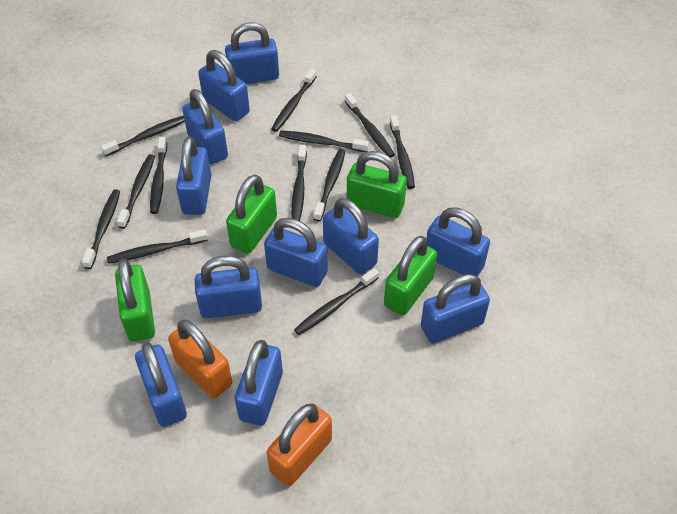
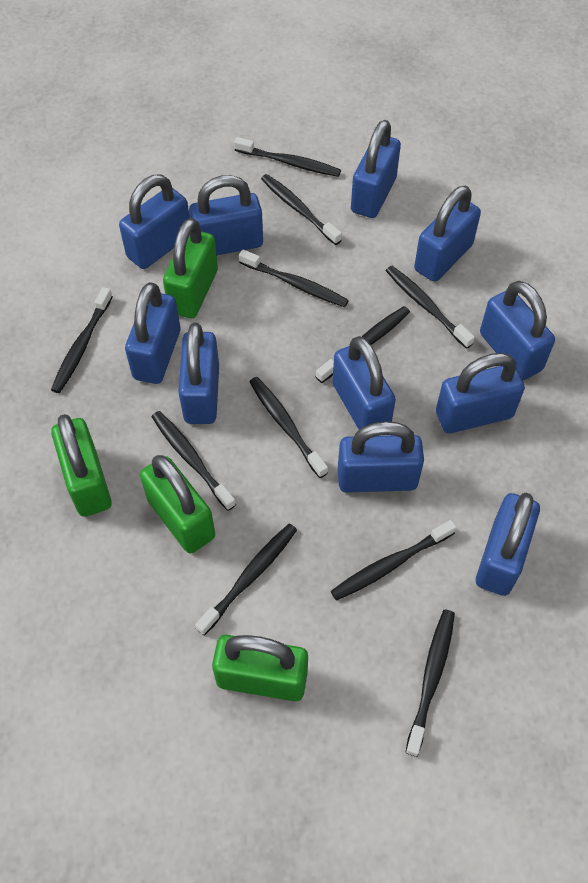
black toothbrush: [82,189,120,269] [101,115,185,156] [107,229,208,264] [117,154,155,229] [150,137,167,214] [271,68,317,132] [279,131,369,152] [291,145,307,221] [294,268,379,335] [313,149,345,222] [345,93,395,158] [390,115,415,189] = 12 -> [51,287,113,393] [152,411,236,511] [195,523,297,636] [234,137,341,177] [239,249,349,307] [249,377,328,478] [261,174,342,245] [316,306,410,383] [331,520,457,601] [386,266,475,349] [405,610,455,757] = 11
orange padlock: [168,320,232,399] [266,403,332,486] = 2 -> none = 0

